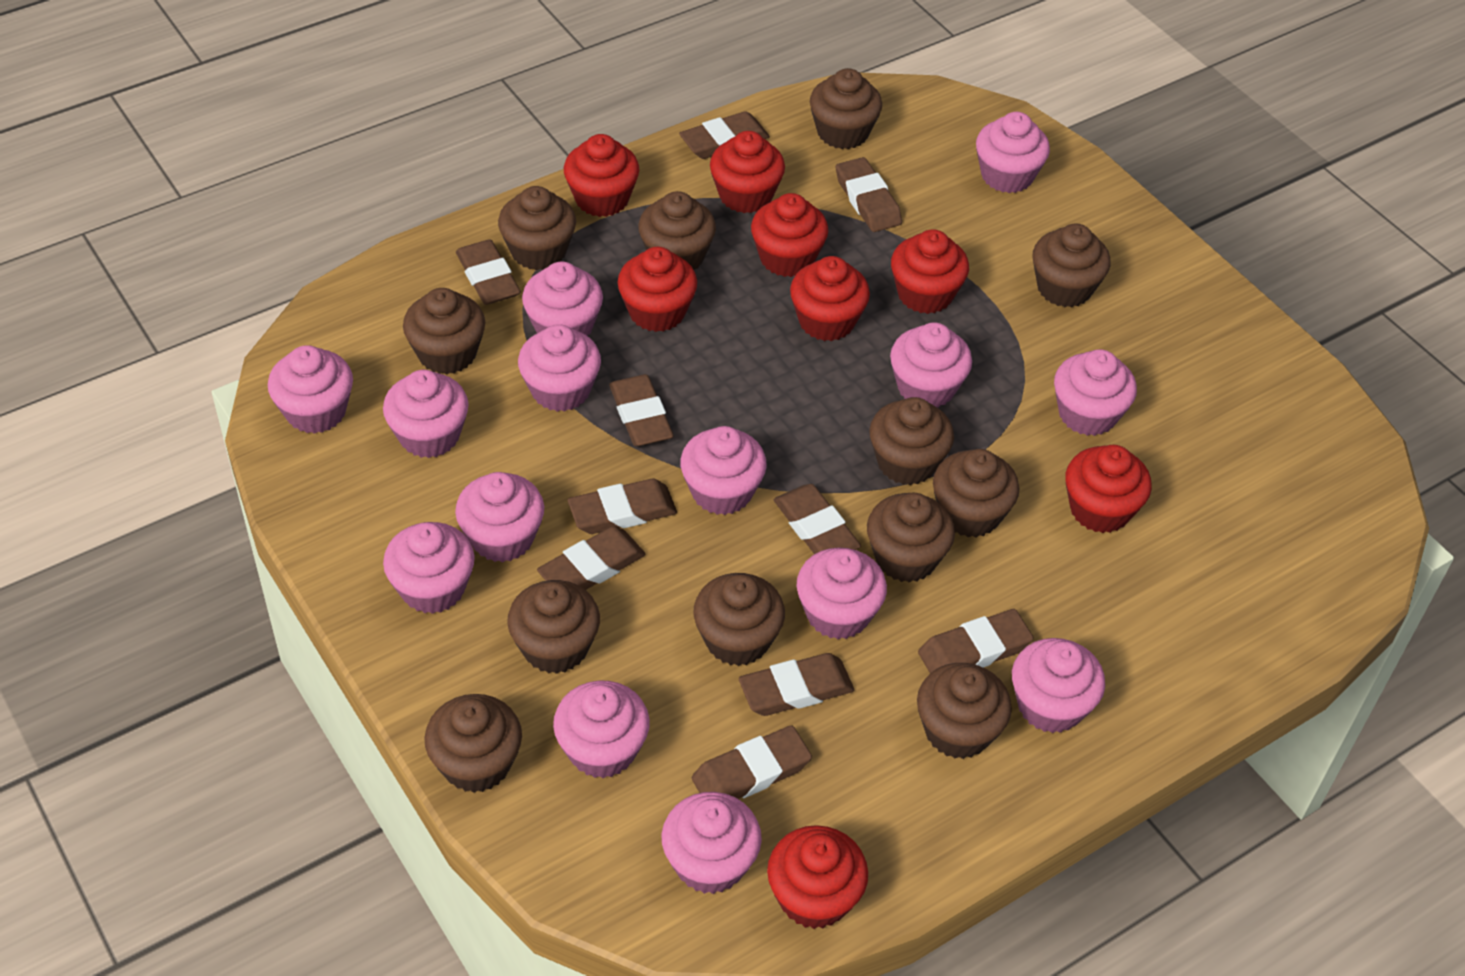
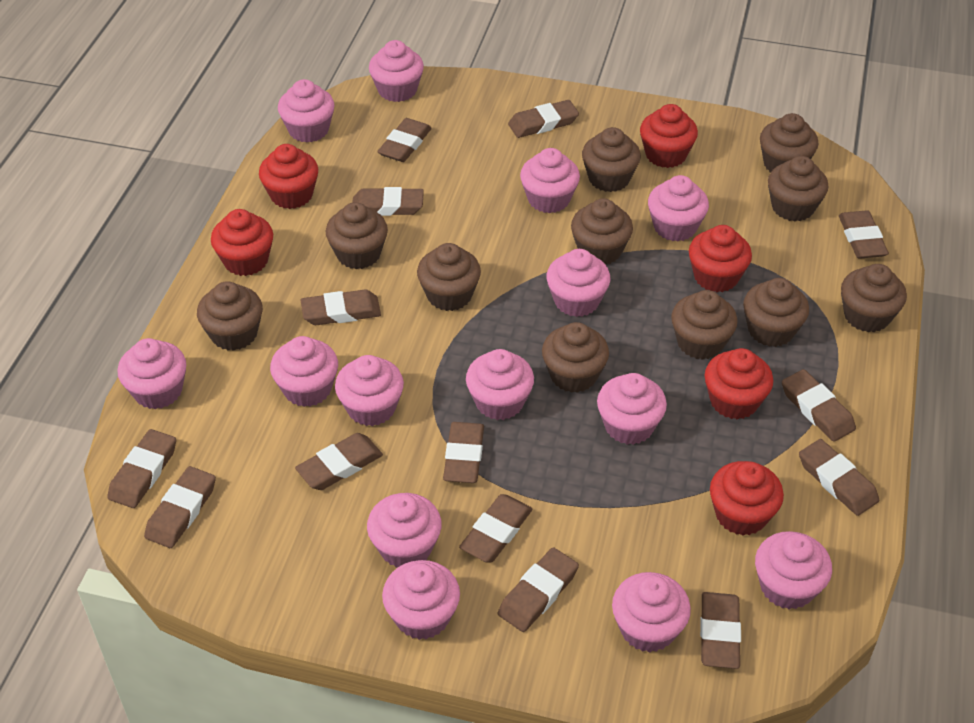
brown cupcake: [403,288,485,374] [424,694,522,793] [498,186,576,270] [507,580,600,674] [638,191,716,270] [694,573,785,666] [810,68,882,149] [867,493,955,583] [869,397,954,485] [917,663,1012,759] [933,449,1019,538] [1033,224,1111,307] = 12 -> [197,281,263,351] [326,202,388,269] [417,243,481,311] [542,322,609,393] [571,198,633,265] [582,127,641,192] [671,290,738,360] [743,278,809,347] [760,113,819,173] [768,156,829,221] [841,264,907,332] = 11
brown eraser: [456,239,521,305] [537,526,646,590] [568,479,677,534] [609,374,674,446] [679,111,770,159] [692,725,812,799] [739,653,854,716] [774,484,861,554] [836,157,902,232] [918,609,1034,673] = 10 -> [107,429,176,508] [144,466,216,548] [295,433,383,490] [301,290,381,325] [352,187,424,216] [377,118,432,162] [443,422,484,483] [459,494,533,563] [498,547,579,632] [508,100,579,138] [700,592,741,669] [782,369,856,442] [799,439,879,516] [839,211,889,259] = 14
red cupcake: [564,134,639,217] [618,247,697,332] [710,131,785,213] [751,193,828,277] [767,825,868,929] [790,256,870,341] [891,229,969,314] [1066,445,1152,533] = 8 -> [211,209,273,276] [259,144,318,209] [640,104,698,168] [689,225,752,292] [704,348,774,420] [710,461,784,536] = 6

